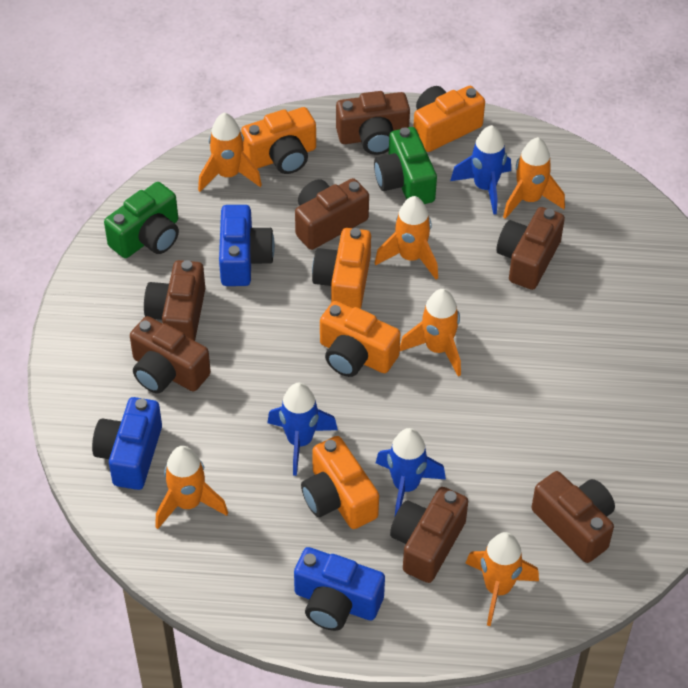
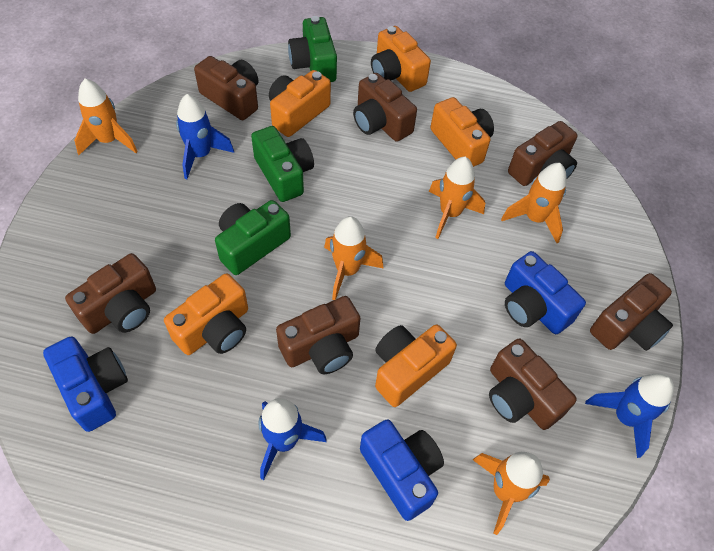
green camera: [104,182,179,258] [374,127,437,204] = 2 -> [215,200,291,275] [251,126,314,202] [288,16,337,82] = 3
orange rocket: [155,446,228,529] [198,112,262,192] [375,196,438,280] [400,289,461,377] [465,532,539,626] [503,137,565,219] = 6 -> [74,79,138,155] [324,216,383,300] [429,157,485,239] [473,452,550,535] [501,163,567,243] = 5

